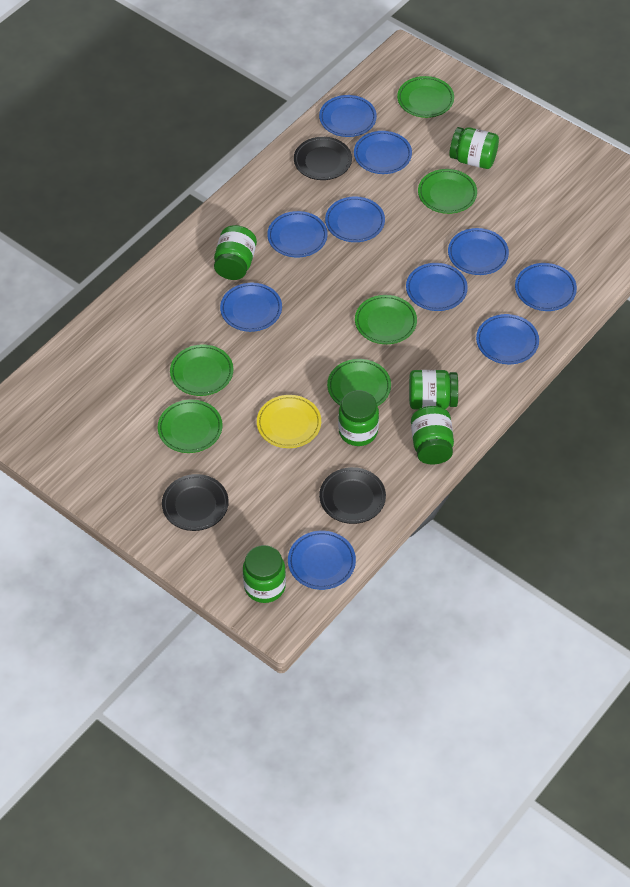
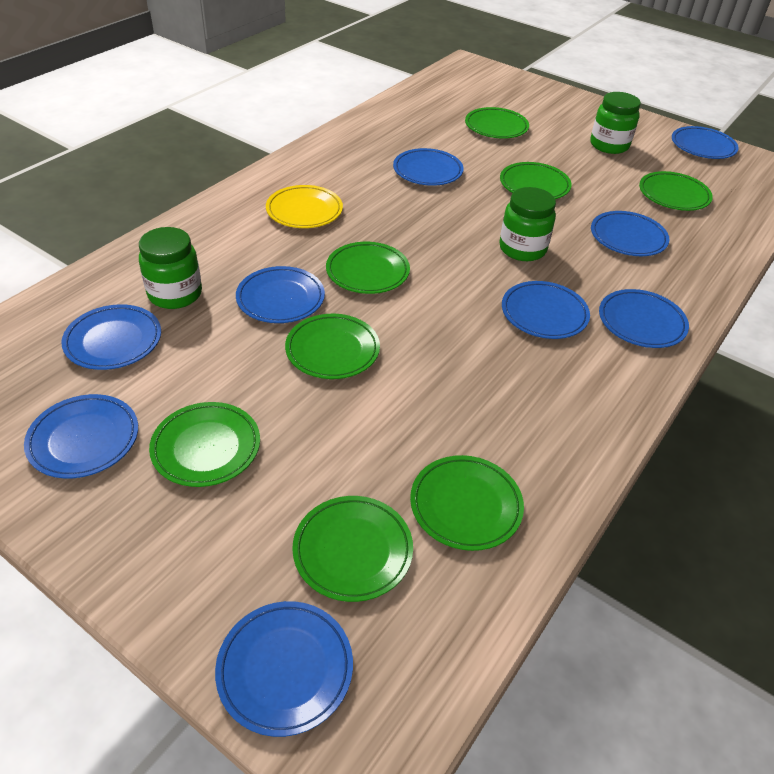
black plate: [162,474,229,531] [294,137,352,180] [319,467,386,524] = 3 -> none = 0
blue plate: [220,283,282,332] [267,211,328,257] [288,531,356,590] [319,95,377,137] [325,196,385,242] [354,131,412,174] [406,263,468,311] [448,228,509,275] [476,314,539,364] [515,263,577,311] = 10 -> [24,394,138,478] [61,304,161,370] [215,601,353,737] [236,266,325,323] [393,148,464,186] [502,281,590,339] [591,211,670,256] [599,289,689,348] [672,126,739,159] = 9
green jar: [214,225,257,280] [243,545,286,603] [338,390,379,446] [409,370,458,409] [411,406,454,465] [449,127,499,169] = 6 -> [139,227,202,309] [499,187,556,261] [590,92,641,154] = 3
green plate: [158,399,222,453] [170,344,233,396] [327,359,391,406] [355,295,417,344] [397,76,454,118] [418,169,477,214] = 6 -> [149,402,260,487] [285,314,380,379] [292,496,413,602] [326,242,410,294] [410,455,524,551] [465,107,529,139] [500,162,572,199] [639,171,713,211] = 8

